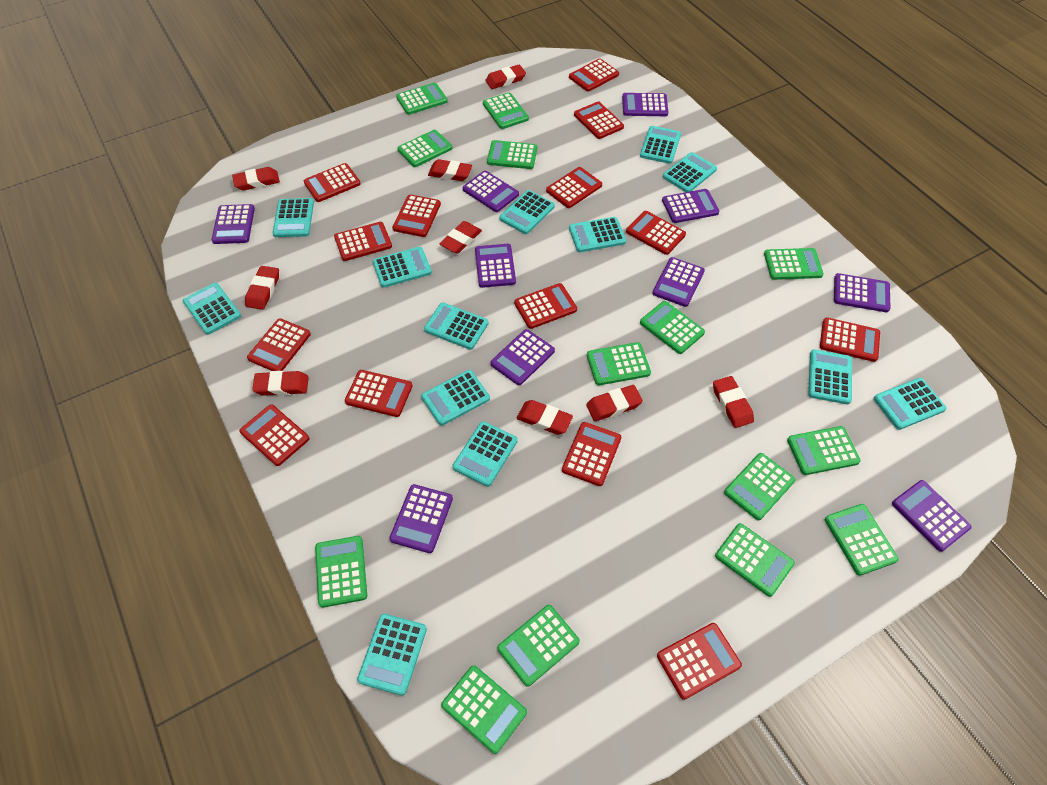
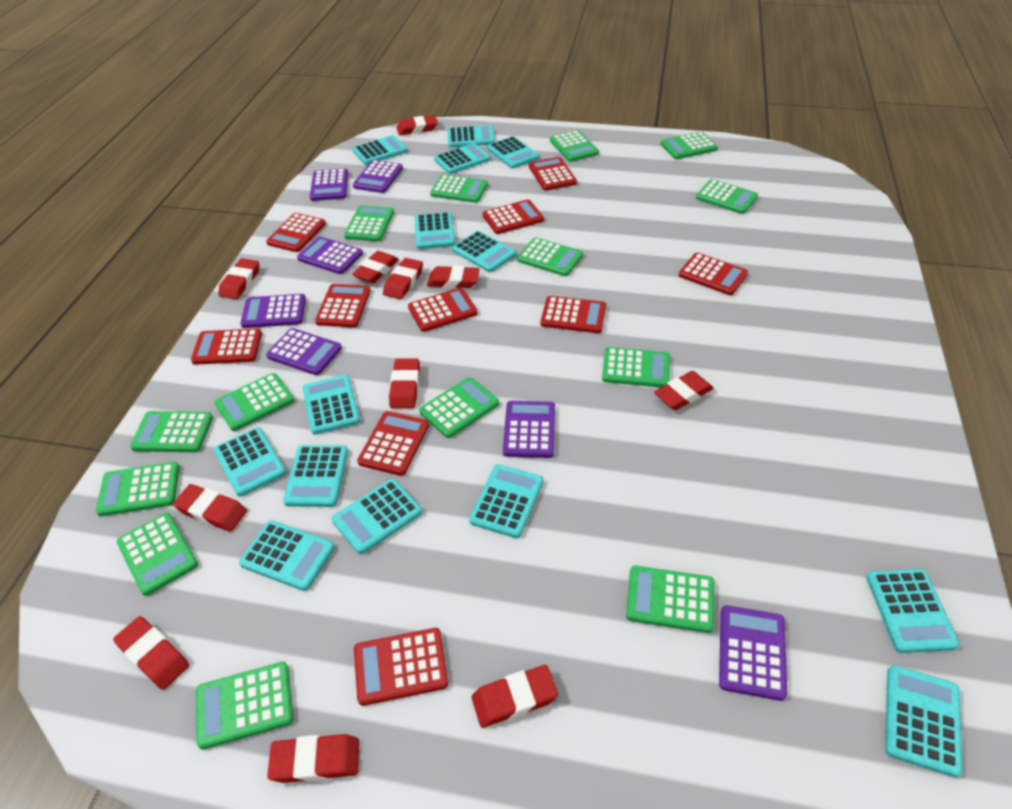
purple calculator: [211,204,255,244] [390,484,453,553] [463,171,519,212] [475,244,516,288] [490,329,555,385] [622,93,668,116] [652,257,705,307] [662,189,719,223] [834,273,891,312] [892,480,972,552] = 10 -> [240,294,306,328] [266,328,342,375] [297,236,363,274] [310,169,349,201] [353,160,403,193] [503,401,555,458] [719,605,787,701] = 7
red calculator: [239,404,309,466] [247,318,311,371] [304,163,361,202] [334,222,392,261] [345,370,413,417] [392,194,441,237] [514,283,577,329] [546,167,602,208] [562,422,621,486] [569,58,619,92] [574,101,624,139] [626,211,686,255] [657,623,742,700] [820,317,880,362] = 14 -> [191,329,262,365] [266,213,326,252] [315,284,371,328] [354,628,448,706] [357,411,429,476] [408,288,478,332] [483,199,544,234] [529,157,577,191] [541,296,606,333] [679,253,748,295] = 10
red eraser: [232,167,280,191] [245,266,279,310] [252,371,309,396] [428,159,472,181] [440,221,482,254] [485,65,526,89] [517,400,573,435] [586,385,643,421] [713,376,754,428] = 9 -> [113,616,189,690] [173,484,247,532] [218,258,259,299] [267,734,359,783] [352,251,399,283] [383,258,423,299] [389,358,420,409] [397,115,438,135] [427,266,480,288] [472,665,558,728] [654,371,713,410] = 11
turquoise calculator: [183,283,241,335] [273,198,314,237] [357,614,427,696] [372,247,432,288] [421,370,490,426] [424,302,489,350] [452,421,518,487] [499,190,555,234] [569,217,626,252] [640,126,681,164] [663,152,717,192] [808,349,852,404] [874,378,947,430] = 13 -> [213,427,286,497] [239,520,335,591] [283,445,348,507] [303,375,360,435] [332,479,422,554] [353,135,408,165] [415,212,455,249] [434,143,491,174] [447,125,495,147] [452,231,516,272] [469,464,543,538] [487,136,539,168] [866,569,960,653] [885,665,962,778] = 14

